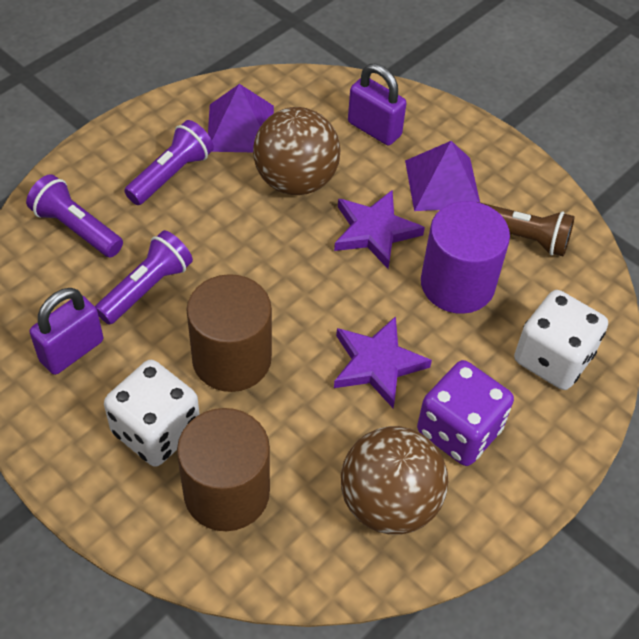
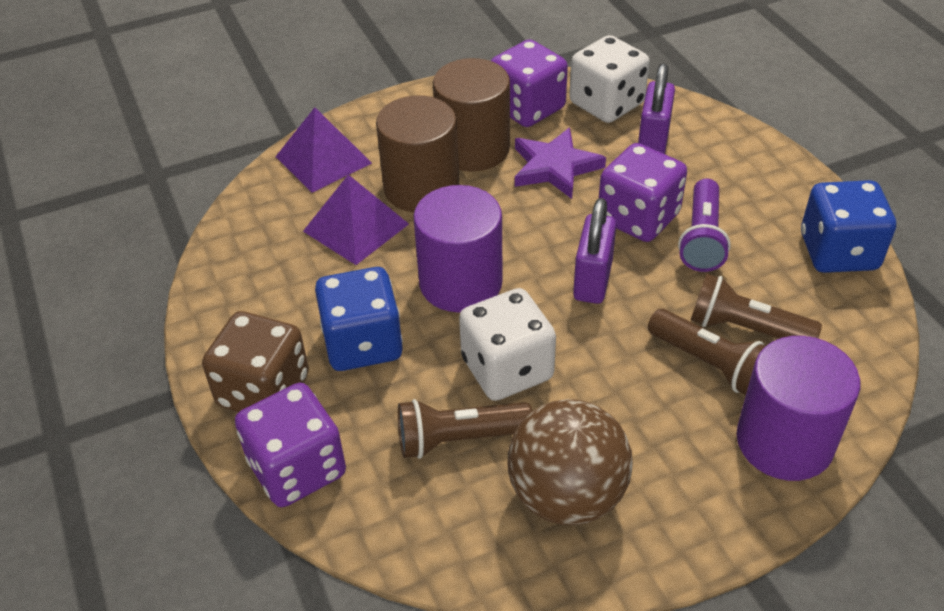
blue dice: none = 0 -> [315,267,403,371] [801,180,896,273] = 2
brown ball: [253,107,341,195] [341,426,448,534] = 2 -> [508,399,633,525] = 1
brown dice: none = 0 -> [202,311,309,412] = 1
brown flashlight: [478,202,575,256] = 1 -> [398,399,532,459] [648,309,765,395] [691,274,822,339] = 3
purple cylinder: [421,201,510,314] = 1 -> [413,185,503,312] [737,336,860,481] = 2
purple dice: [417,360,514,466] = 1 -> [235,383,346,507] [491,39,568,127] [599,143,687,242] = 3
purple flashlight: [26,174,123,257] [95,230,193,325] [124,120,214,205] = 3 -> [678,178,731,272] = 1
purple star: [334,190,425,269] [334,316,432,408] = 2 -> [515,128,606,199] = 1

